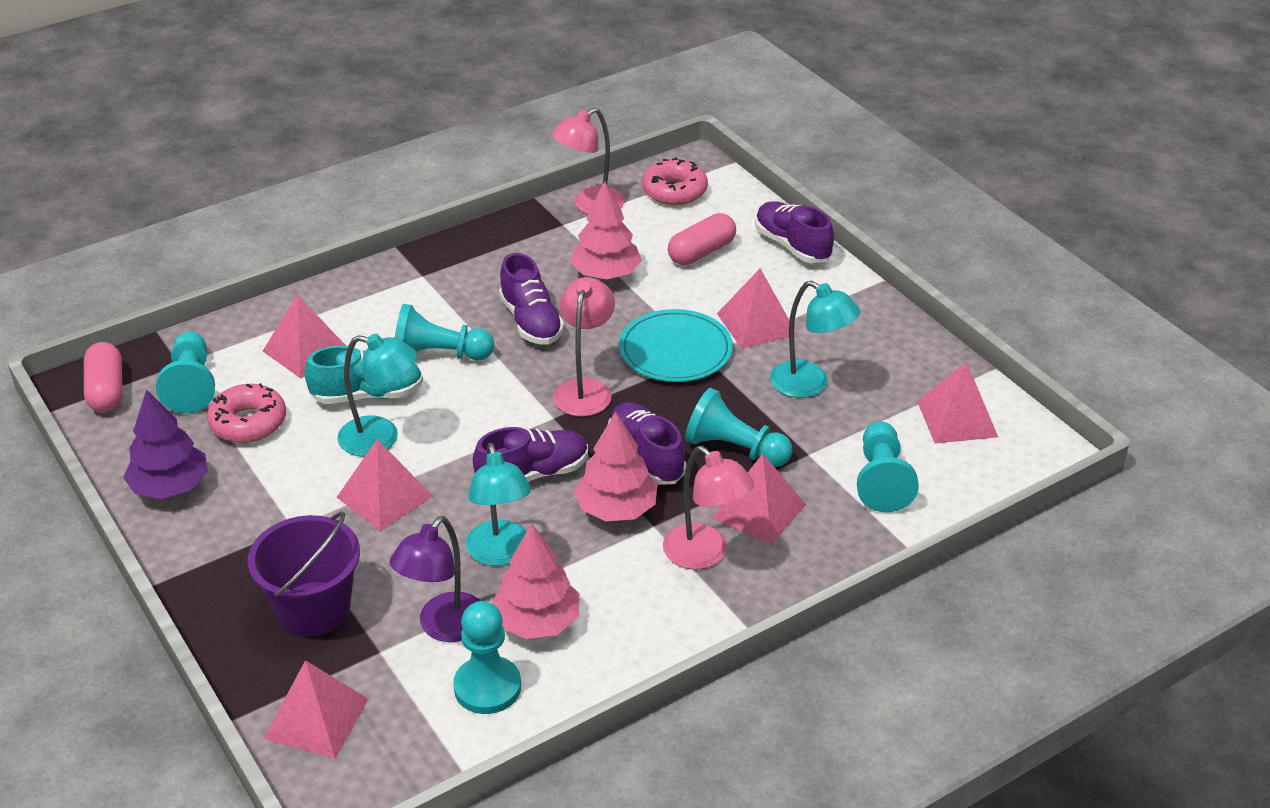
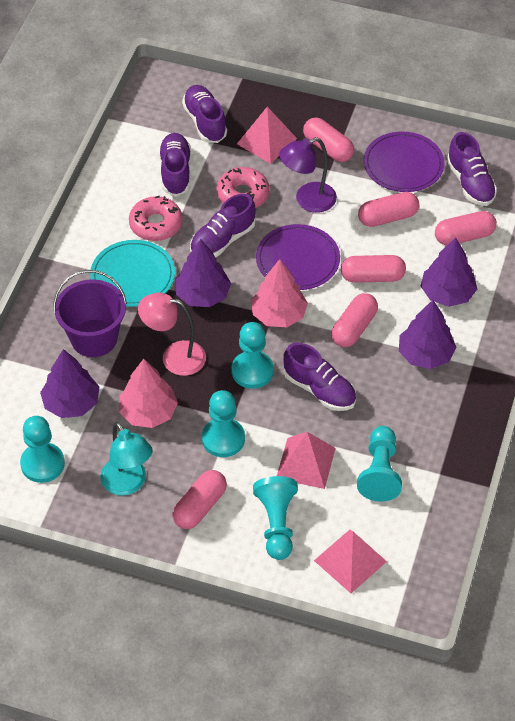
pink capsule: [84,342,123,412] [668,213,736,265] = 2 -> [172,470,227,529] [303,118,354,162] [331,293,378,347] [341,255,406,283] [358,192,419,227] [435,211,497,245] = 6
pink lamp: [552,108,625,214] [553,277,615,417] [663,446,754,570] = 3 -> [138,292,206,376] = 1
pink pyramid: [263,294,346,378] [264,660,368,758] [337,439,433,531] [712,454,806,545] [717,268,797,349] [917,362,998,444] = 6 -> [237,107,297,164] [277,432,336,489] [314,530,387,593] = 3
pink tree: [492,523,580,639] [570,181,642,279] [574,411,657,521] = 3 -> [119,359,178,428] [251,259,308,328] = 2
purple plate: none = 0 -> [256,224,340,290] [364,131,444,192] = 2
purple shoe: [473,427,588,482] [499,253,564,345] [608,402,686,485] [755,201,834,263] = 4 -> [158,133,191,196] [182,85,227,143] [190,194,256,257] [283,342,356,411] [447,132,497,206] = 5
purple tree: [123,389,208,499] = 1 -> [40,349,99,418] [175,239,231,307] [399,300,457,369] [421,238,477,307] = 4
turquoise lamp: [337,334,417,456] [466,443,531,566] [770,281,860,398] = 3 -> [100,422,153,496] = 1
turquoise shoe: [305,345,423,404] = 1 -> none = 0

